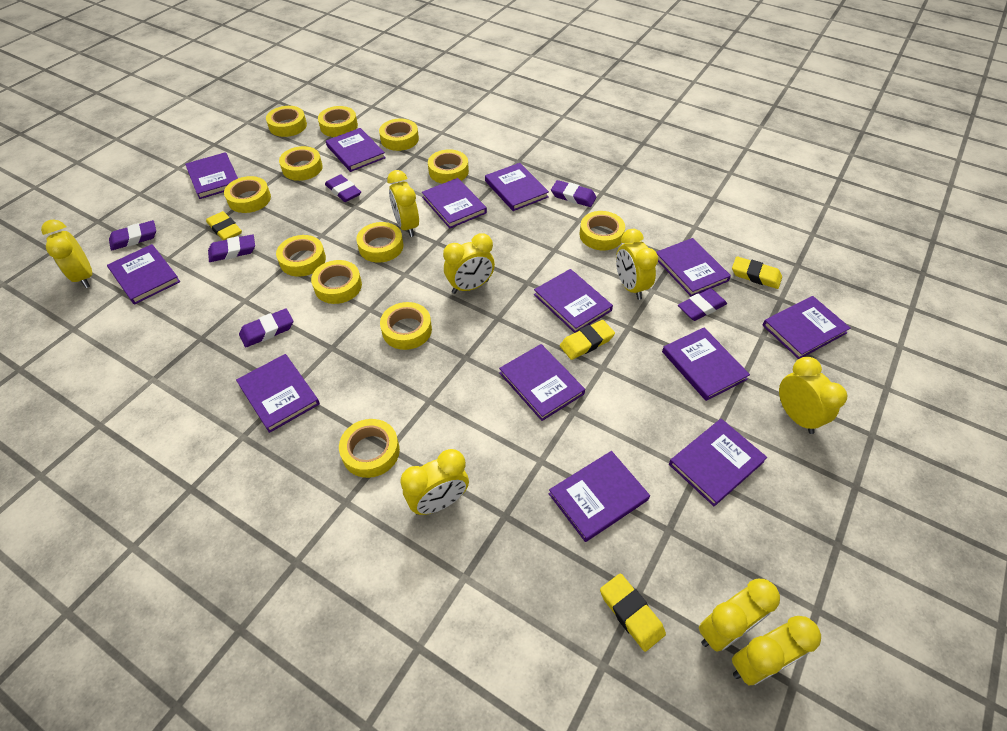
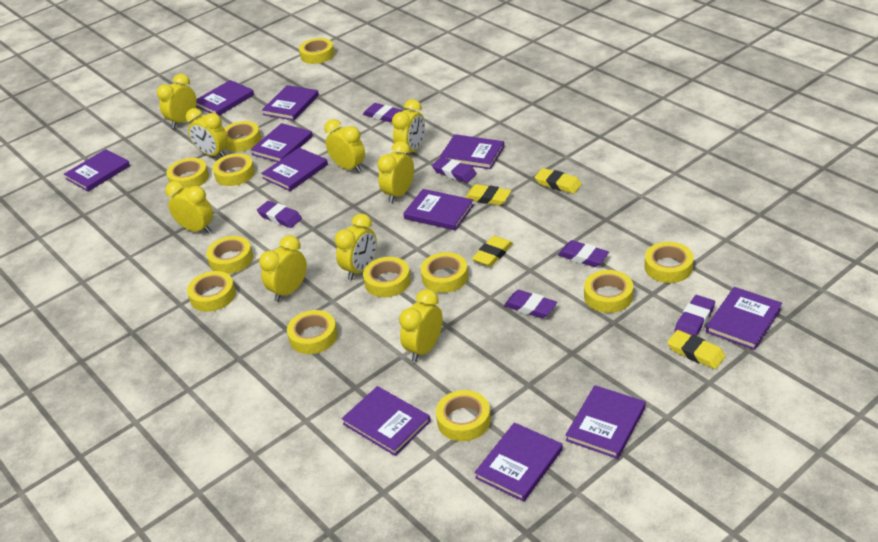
purple book: [107,244,180,305] [185,152,238,199] [236,354,320,433] [326,128,386,172] [422,178,487,228] [485,163,549,211] [499,344,585,421] [534,269,613,333] [549,451,650,542] [656,238,731,296] [662,328,750,401] [669,419,767,506] [762,296,850,359] = 13 -> [64,149,130,192] [196,80,254,116] [250,123,313,162] [261,148,328,191] [262,85,319,121] [342,386,431,456] [403,189,474,231] [440,134,504,169] [474,422,563,502] [565,385,646,459] [706,287,782,350] = 11
yellow clock: [41,219,92,288] [387,170,419,237] [401,449,469,515] [443,233,495,294] [616,229,658,300] [699,579,780,652] [732,616,821,685] [779,357,847,434] = 8 -> [157,74,196,128] [165,181,213,233] [186,108,228,157] [259,235,307,302] [324,119,365,173] [335,214,377,280] [377,141,414,203] [392,99,425,154] [399,289,443,362] = 9

